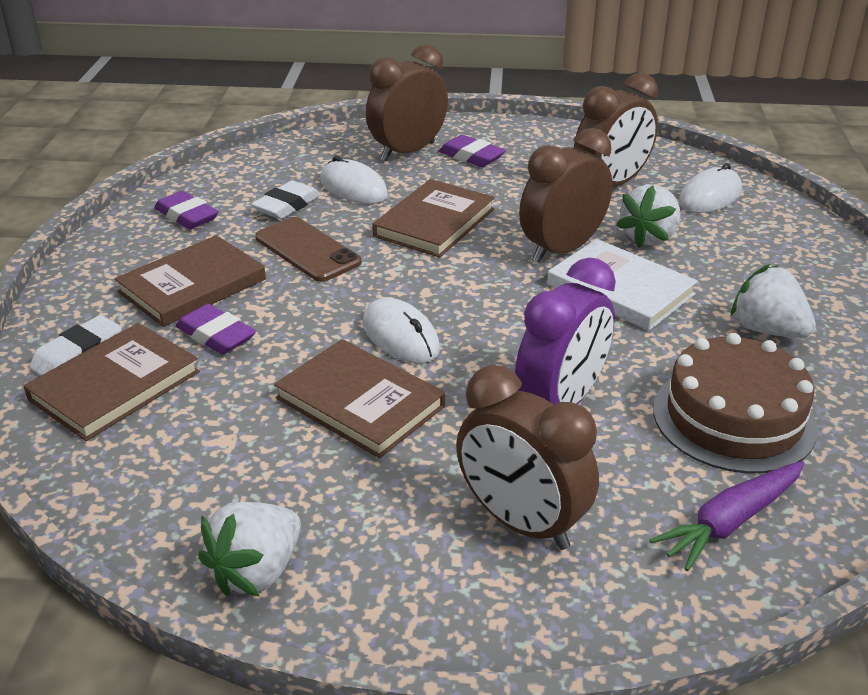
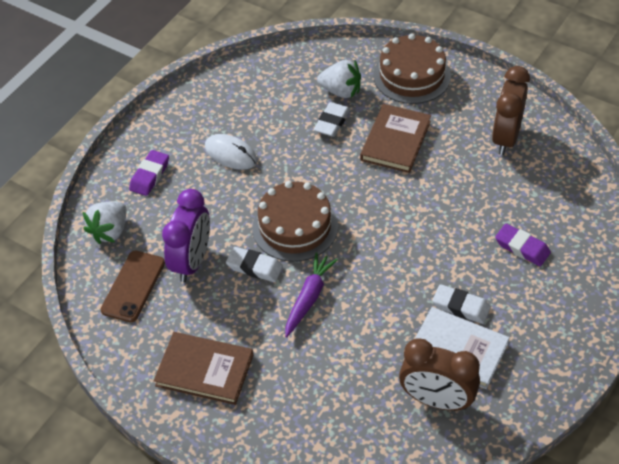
brown book: [23,323,200,441] [115,235,266,327] [274,339,445,458] [372,179,495,258] = 4 -> [153,332,253,405] [360,104,431,173] = 2
brown cake: [653,333,818,473] = 1 -> [252,181,338,262] [373,33,451,104] = 2
brown clock: [366,44,448,161] [456,365,599,550] [519,128,613,263] [574,73,658,187] = 4 -> [399,338,480,411] [492,66,530,155] = 2
purple eraser: [154,191,219,229] [176,304,256,354] [439,135,506,167] = 3 -> [129,150,169,196] [495,224,551,266] = 2
white eraser: [29,315,122,376] [251,180,321,219] = 2 -> [226,247,283,282] [314,102,350,137] [432,284,491,324] = 3
white mouse: [320,155,388,204] [363,298,440,363] [679,163,742,213] = 3 -> [205,134,257,170] = 1
white strawberry: [198,502,301,596] [616,184,681,248] [731,264,816,338] = 3 -> [83,201,127,244] [317,60,361,98] = 2

